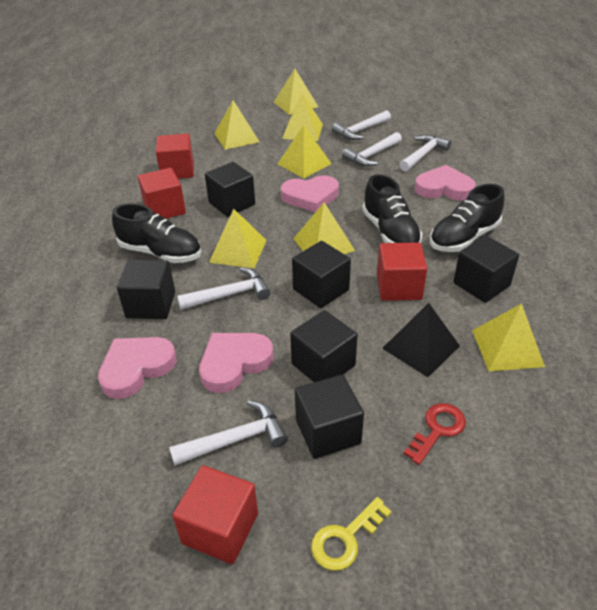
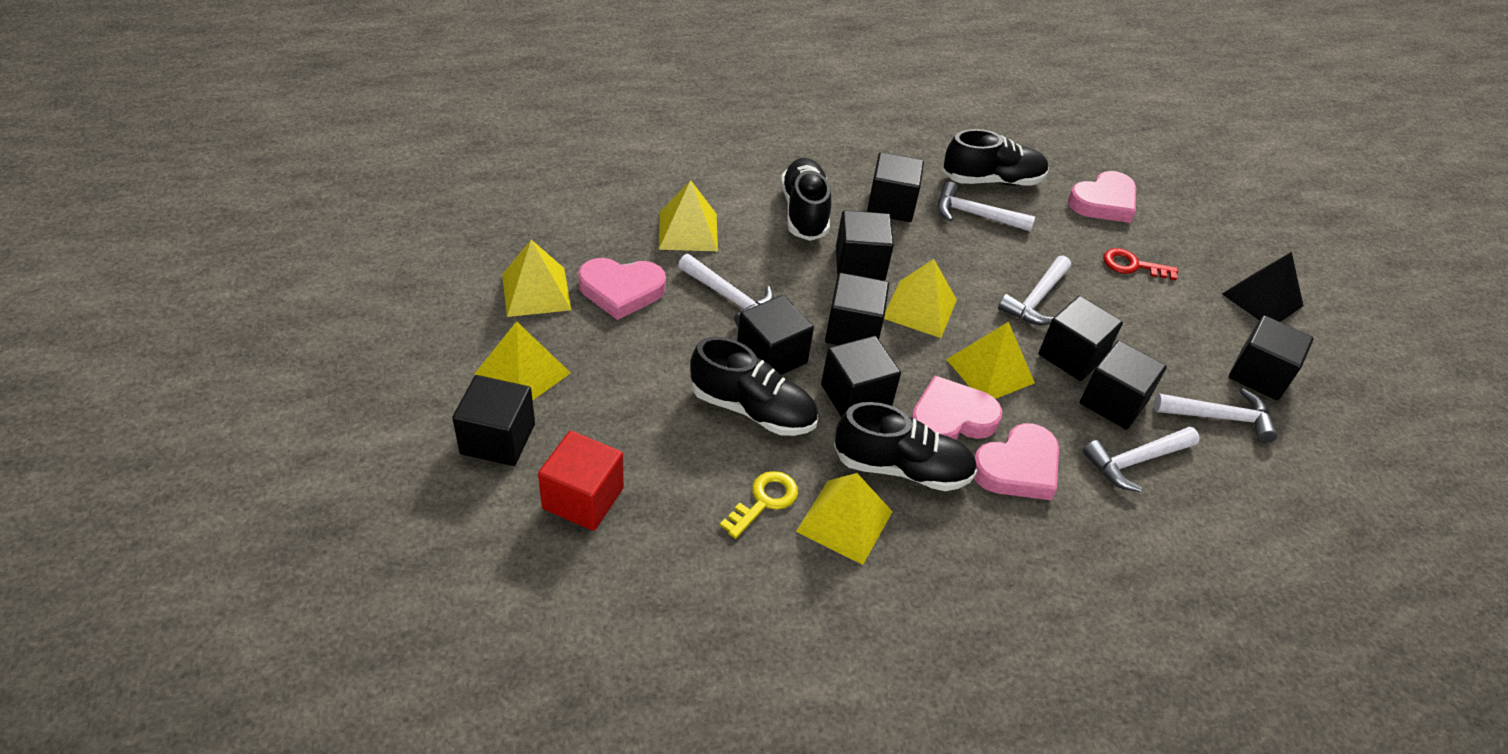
black cube: [117,260,175,319] [205,162,255,217] [290,310,358,382] [292,241,351,308] [295,374,364,459] [453,236,519,303] = 6 -> [452,375,535,466] [737,295,814,375] [821,336,901,417] [825,273,889,345] [836,210,894,281] [867,152,924,222] [1039,296,1123,381] [1080,340,1167,430] [1229,315,1314,400] = 9
black shoe: [112,203,201,263] [362,174,422,243] [430,184,504,252] = 3 -> [690,337,818,436] [781,158,831,241] [834,402,977,491] [943,129,1049,186] = 4
red cube: [138,168,186,219] [156,133,194,179] [172,465,258,564] [377,242,427,301] = 4 -> [538,431,624,531] = 1
yellow pyramid: [209,209,267,269] [214,100,260,150] [274,69,318,115] [277,125,332,178] [282,94,323,141] [293,202,355,254] [472,303,545,371] = 7 -> [475,321,571,400] [502,240,571,317] [659,180,718,251] [796,473,893,565] [884,259,957,338] [946,322,1035,399] = 6

